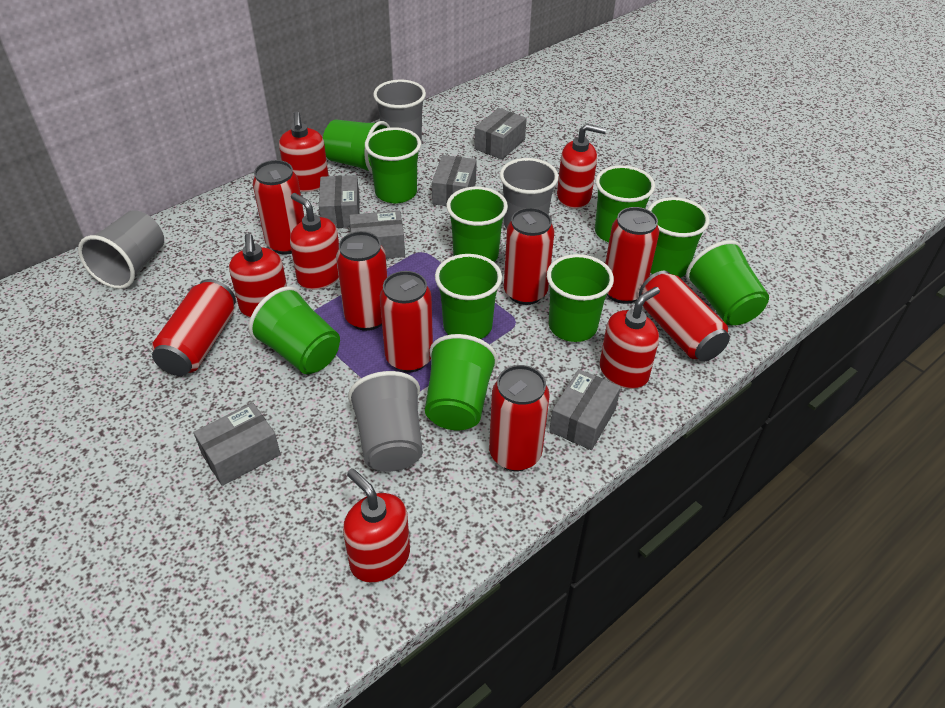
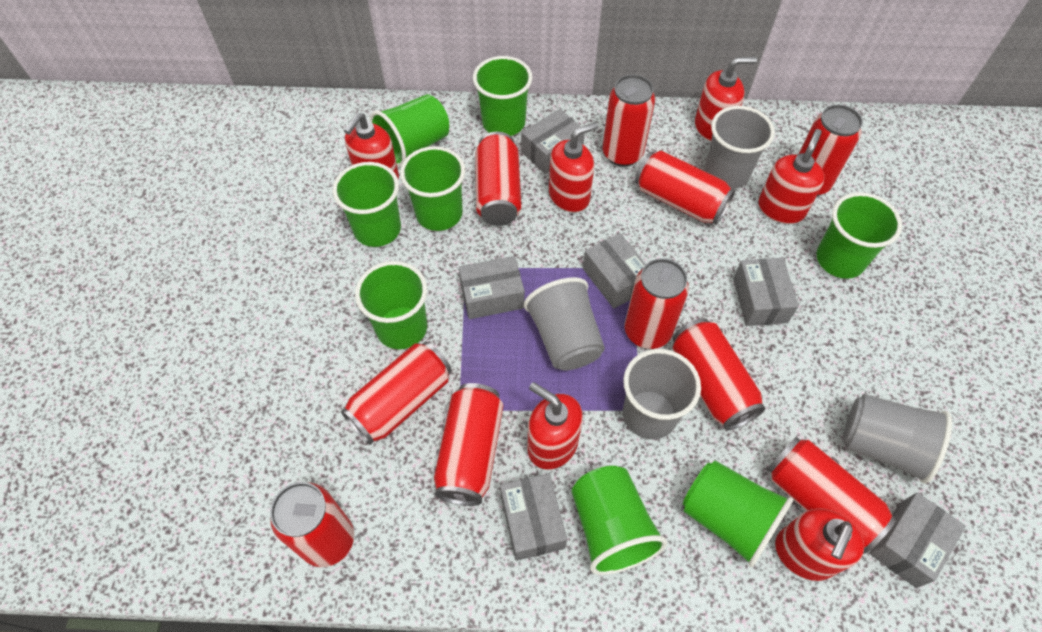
green cup: [248,286,340,374] [323,120,391,173] [365,127,421,204] [425,334,498,430] [435,254,502,339] [446,187,508,262] [547,254,614,342] [595,165,655,242] [648,197,710,278] [686,240,769,325] = 10 -> [333,162,401,247] [355,261,427,349] [370,94,449,167] [400,146,465,231] [473,56,533,136] [572,466,667,575] [683,460,793,567] [816,192,902,279] = 8
red can: [152,279,236,376] [253,160,304,255] [336,231,387,331] [380,271,433,373] [489,365,550,471] [504,208,554,305] [605,207,659,304] [639,270,730,361] = 8 -> [270,482,354,567] [341,342,452,445] [434,383,503,506] [475,132,521,226] [603,75,655,167] [625,258,689,349] [635,151,735,225] [673,318,766,431] [767,437,897,554] [798,105,863,196] = 10

